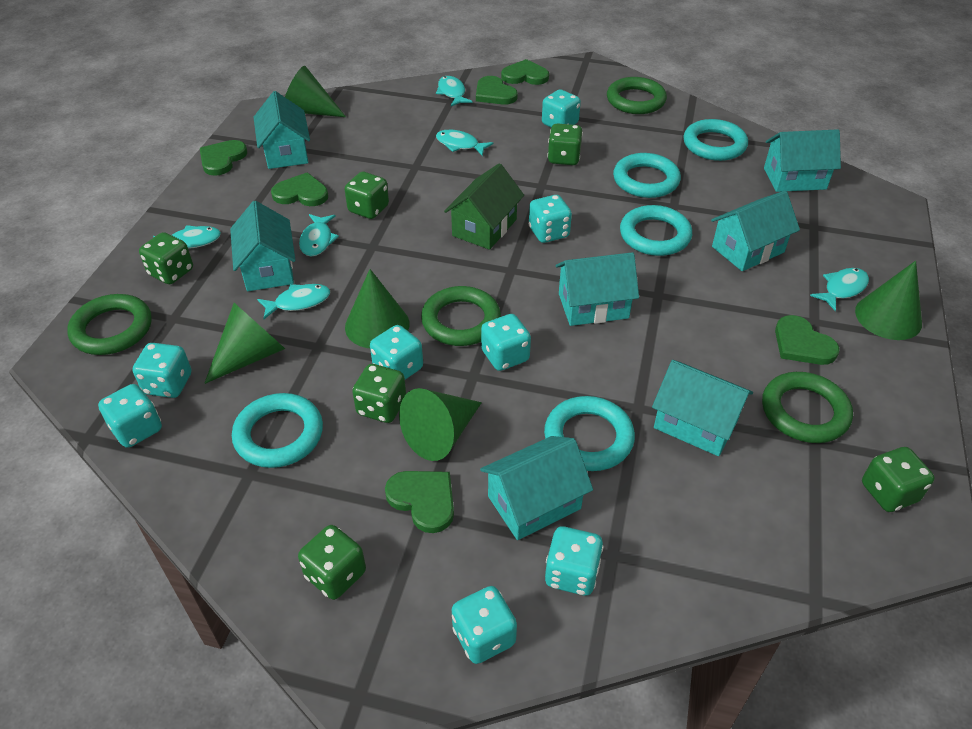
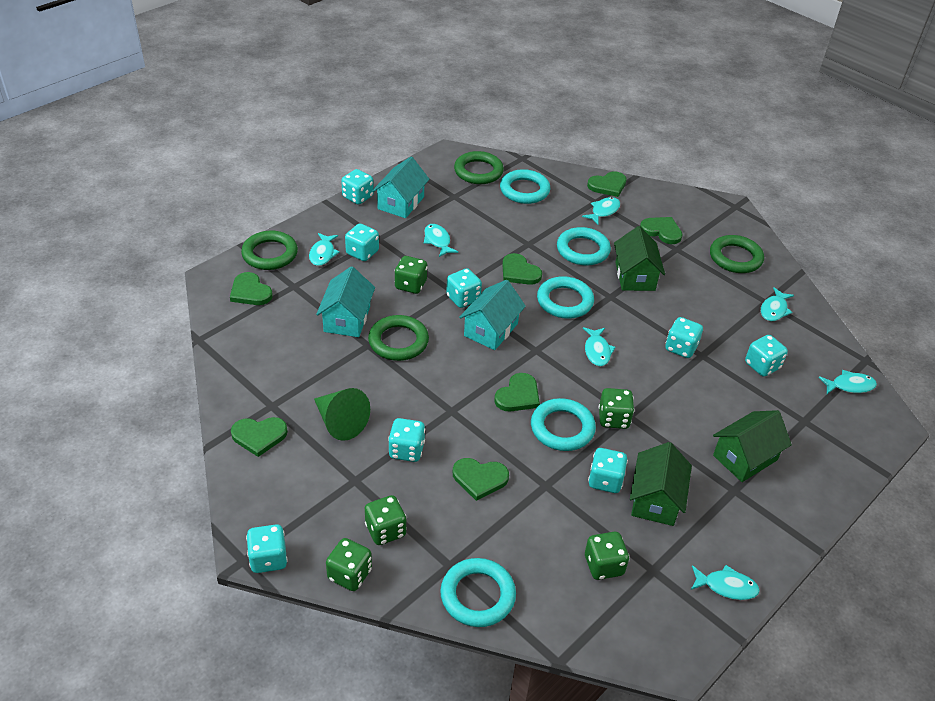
green cone: [204,303,285,384] [285,66,346,117] [345,269,410,348] [399,388,482,461] [855,261,922,340] = 5 -> [314,388,370,441] = 1
green dice: [139,232,193,284] [298,525,366,600] [345,172,389,219] [352,364,406,423] [547,123,583,165] [862,447,935,512] = 6 -> [326,538,372,591] [365,495,407,545] [394,256,428,294] [585,532,629,580] [599,388,635,429] = 5
green heart: [200,140,247,176] [271,172,328,206] [385,471,454,533] [476,76,518,105] [501,59,549,85] [775,315,840,365] = 6 -> [230,272,273,305] [231,417,288,457] [453,458,509,501] [494,373,540,412] [502,253,542,285] [587,171,627,197] [640,217,683,244] = 7
green house: [444,163,524,250] = 1 -> [614,226,665,291] [630,442,692,526] [713,410,792,482] = 3
turquoise fish: [153,225,221,249] [257,284,330,319] [299,214,339,256] [436,76,473,106] [436,130,494,156] [810,268,869,311] = 6 -> [309,233,340,266] [424,224,458,257] [582,197,620,225] [583,327,616,366] [691,565,760,600] [761,287,794,321] [818,370,877,394] = 7
turquoise house: [230,201,295,291] [254,91,310,169] [480,436,593,540] [556,252,639,326] [652,360,753,456] [711,191,800,271] [764,129,841,192] = 7 -> [316,266,375,337] [372,157,429,218] [459,280,526,350] = 3

